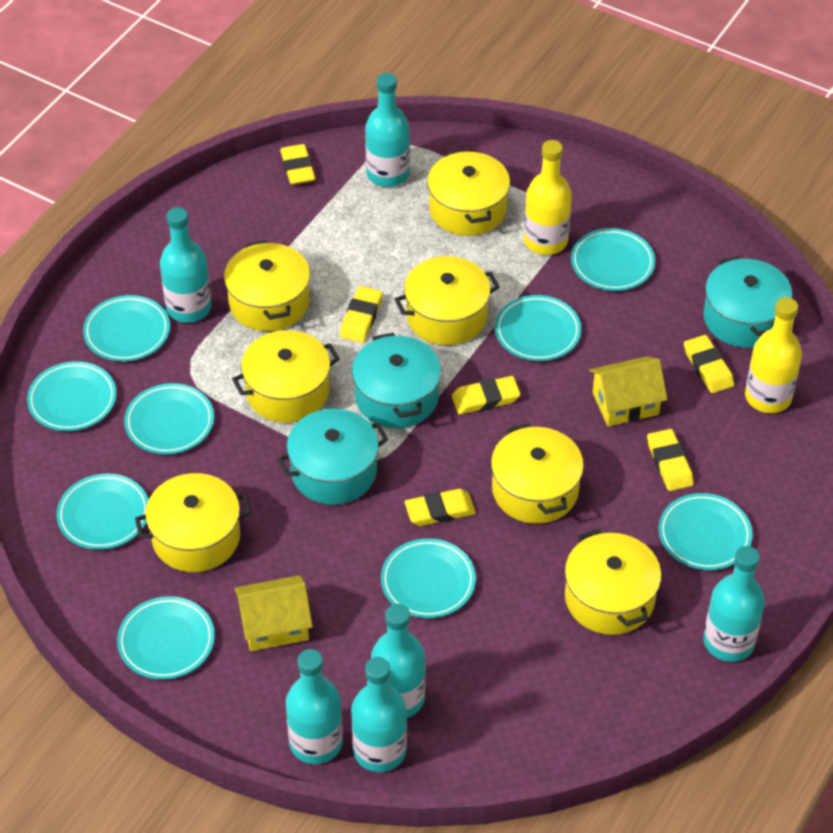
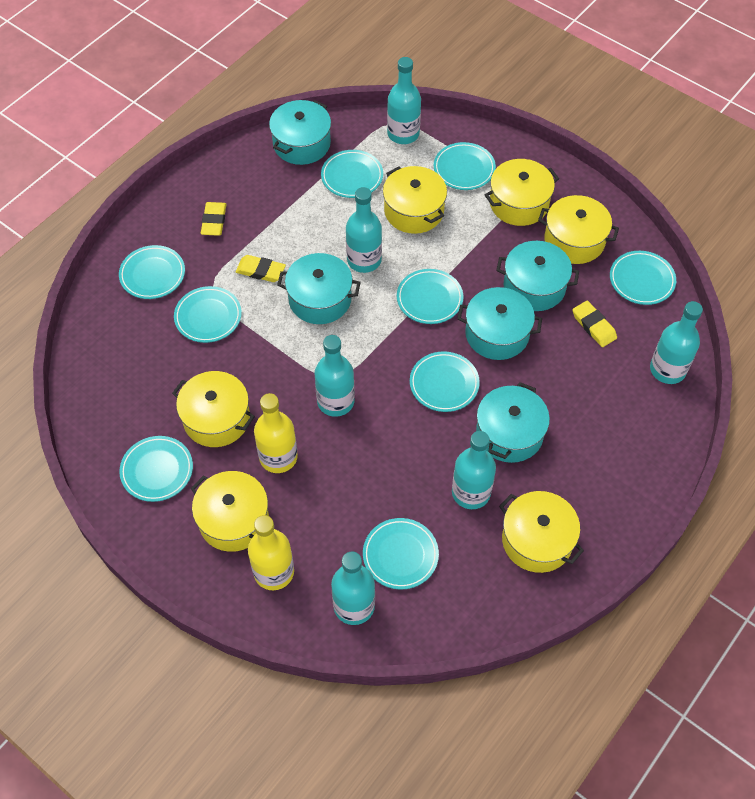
turquoise pot: [277,408,388,505] [352,332,441,428] [703,256,792,348] = 3 -> [269,100,331,165] [277,253,361,324] [457,287,542,360] [476,382,550,463] [496,241,579,311] = 5
yellow eraser: [280,144,316,185] [340,286,383,343] [404,489,476,526] [452,376,520,414] [647,429,694,491] [684,335,734,393] = 6 -> [201,202,226,236] [236,255,286,282] [572,301,617,347] = 3
yellow house: [234,575,313,651] [589,356,667,427] = 2 -> none = 0
yellow pot: [135,473,251,572] [224,240,310,331] [232,330,340,423] [395,256,500,345] [427,149,510,236] [491,423,584,524] [565,529,661,635] = 7 -> [172,371,255,447] [191,471,269,552] [383,166,447,234] [485,159,559,226] [499,491,584,573] [538,195,619,264] = 6

